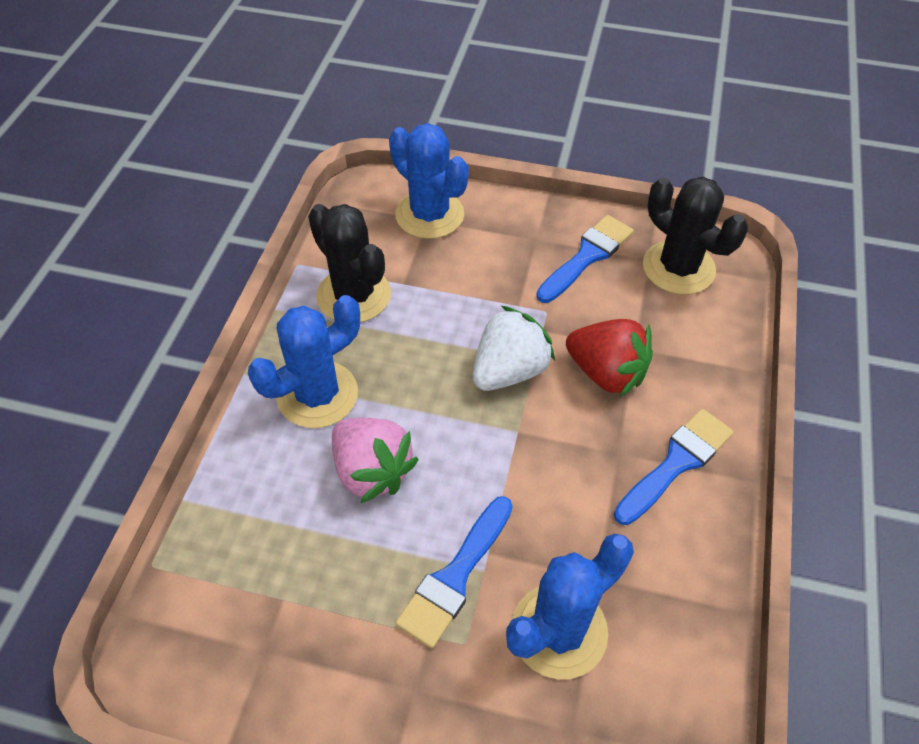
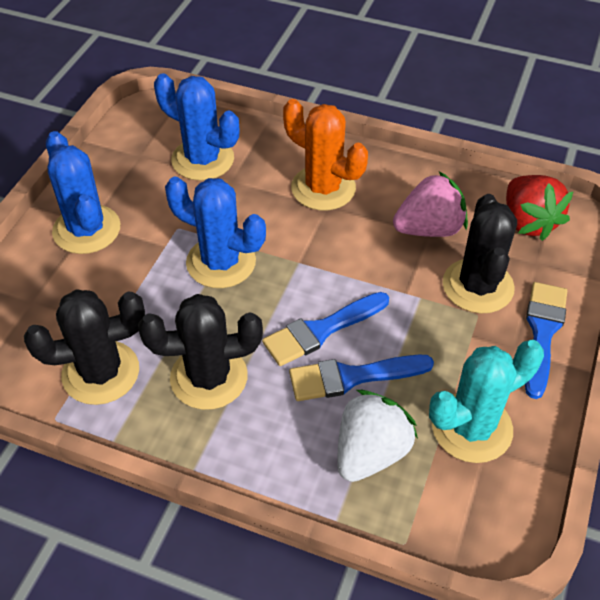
black cactus: [308,204,391,322] [643,176,748,295] = 2 -> [24,289,145,405] [138,294,263,410] [443,194,517,314] = 3
orange cactus: none = 0 -> [283,99,368,210] = 1
turquoise cactus: none = 0 -> [429,340,544,463] = 1

